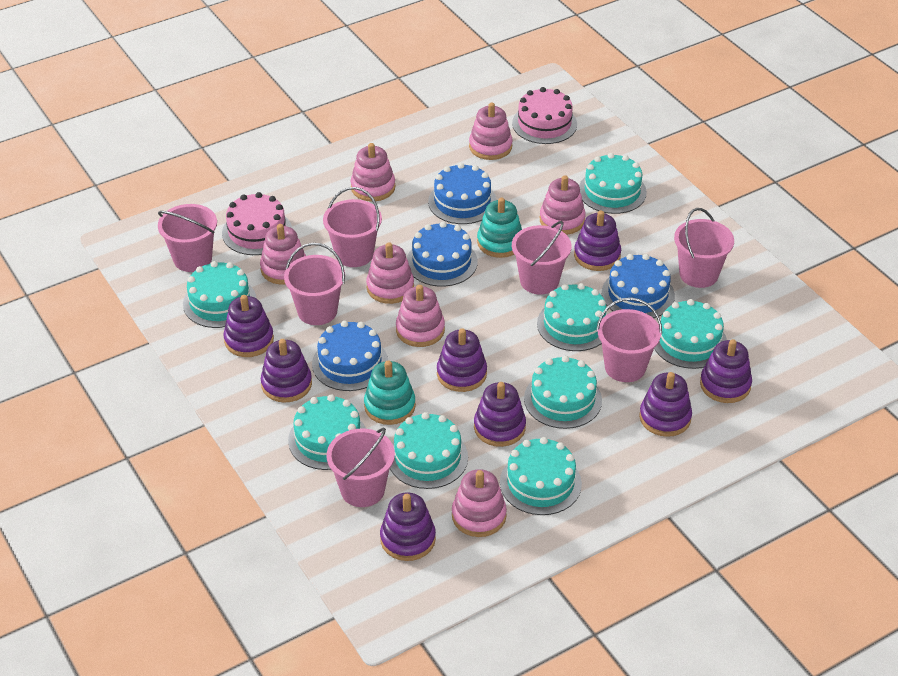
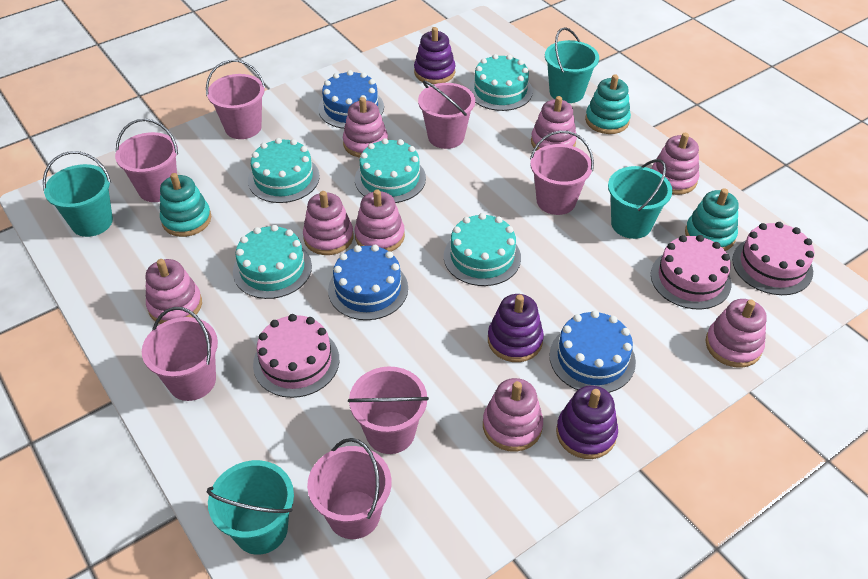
blue cake: [312,321,388,391] [407,222,478,287] [428,163,497,224] [602,254,675,318] = 4 -> [318,70,384,129] [328,245,408,320] [549,310,636,393] = 3
pink cake: [222,192,292,255] [512,87,577,144] = 2 -> [253,314,339,398] [651,235,731,309] [732,222,814,295] = 3
pink stacking toy: [260,224,306,285] [350,143,395,201] [366,242,414,304] [396,285,445,347] [452,469,507,537] [469,103,513,160] [540,175,586,235] = 7 -> [146,259,202,324] [303,191,354,255] [343,97,388,157] [354,190,405,252] [483,378,543,452] [531,96,577,151] [652,133,699,195] [705,299,767,368] = 8
purple stacking toy: [224,295,274,357] [261,339,312,403] [380,492,436,561] [437,328,487,392] [474,382,526,447] [574,211,621,271] [639,372,692,437] [700,339,752,403] = 8 -> [414,27,455,84] [488,294,544,362] [556,385,618,459] = 3
turquoise bucket: none = 0 -> [43,151,113,237] [207,460,294,555] [545,27,599,103] [608,159,672,239] = 4
turquoise cake: [183,261,257,328] [288,394,366,470] [390,412,468,489] [500,437,582,515] [524,356,602,429] [537,283,607,351] [579,153,647,214] [654,299,727,369] = 8 -> [233,225,312,299] [248,138,320,203] [355,138,426,203] [444,213,521,286] [469,54,533,111] = 5
turquoise stacking toy: [364,360,416,425] [477,198,522,258] = 2 -> [160,173,211,237] [585,74,631,134] [685,188,739,251] = 3

